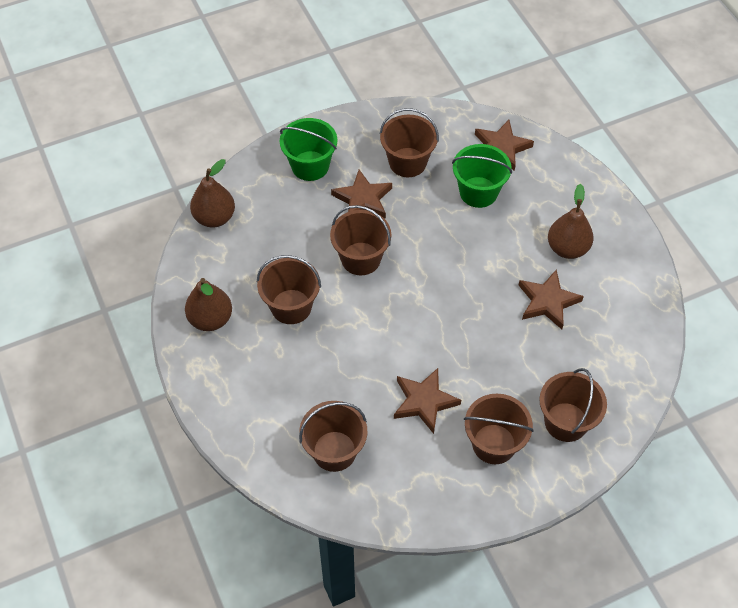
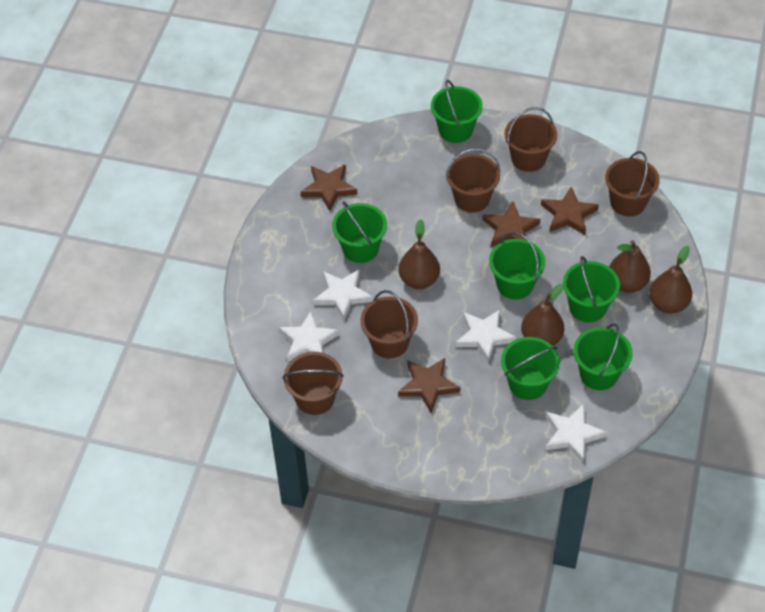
brown bucket: [257,255,321,324] [299,401,367,472] [330,205,391,275] [380,108,439,177] [464,394,534,464] [540,368,607,442] = 6 -> [283,352,344,415] [360,290,418,359] [446,148,501,213] [505,107,557,172] [605,151,660,217] = 5
brown pear: [185,278,232,331] [190,159,235,228] [548,184,594,259] = 3 -> [399,219,440,289] [521,284,564,346] [609,240,651,293] [649,246,692,314] = 4
green bucket: [280,118,338,181] [452,144,512,208] = 2 -> [332,201,387,263] [431,80,483,143] [489,232,545,299] [501,337,560,400] [563,256,620,322] [574,323,633,390] = 6
white star: none = 0 -> [279,311,339,362] [313,269,373,320] [456,310,517,363] [545,404,607,463] = 4

